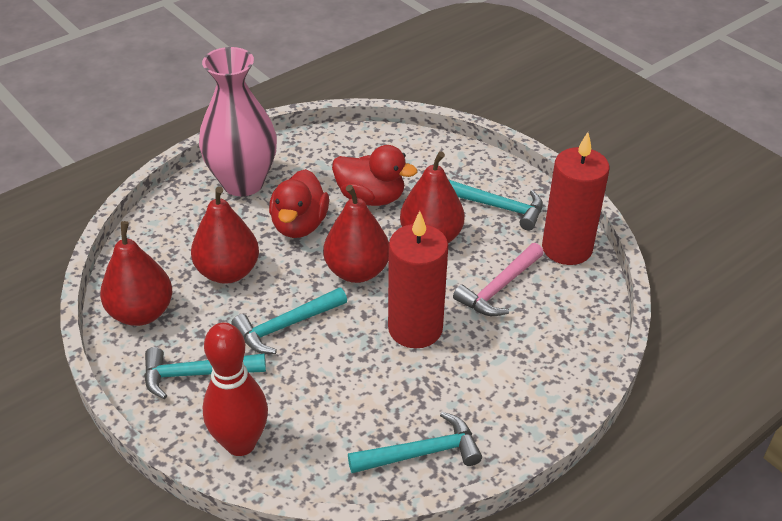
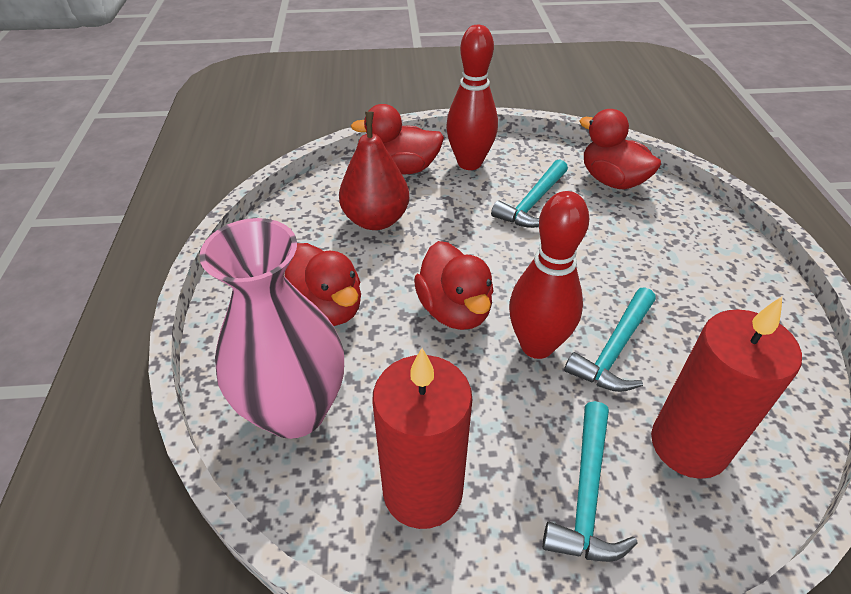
pink hammer: [453,243,544,316] = 1 -> none = 0
red bowling pin: [203,322,268,456] = 1 -> [446,25,498,170] [509,191,589,359] = 2
red duck: [269,169,329,238] [332,145,417,206] = 2 -> [285,243,361,326] [351,104,444,175] [414,241,493,330] [579,109,661,189] = 4
red pear: [100,221,172,326] [191,186,259,284] [323,185,389,283] [400,151,465,243] = 4 -> [339,111,410,230] = 1
turquoise hammer: [144,347,266,399] [231,287,347,354] [348,412,482,473] [448,179,543,230] = 4 -> [491,159,568,228] [542,401,638,562] [564,287,656,392] = 3

